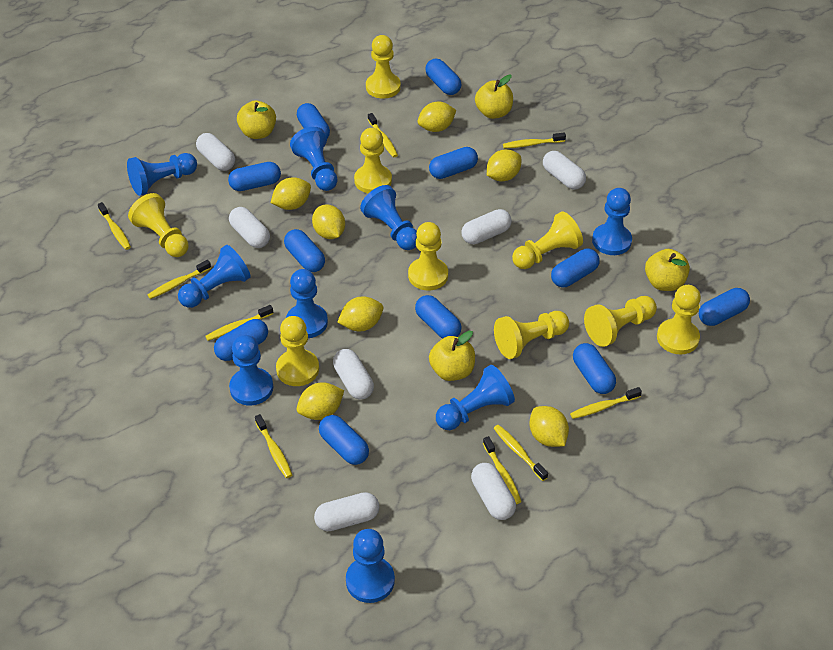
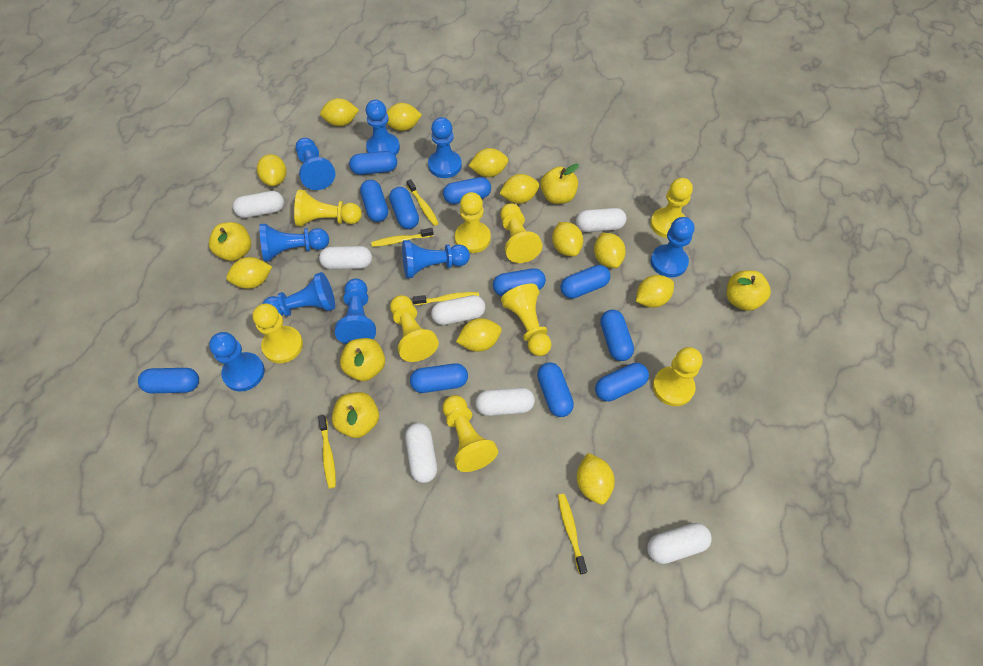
yellow apple: [237,100,276,139] [429,331,475,381] [475,75,513,119] [645,249,690,291] = 4 -> [209,222,251,261] [332,392,379,438] [340,338,385,381] [540,164,579,204] [727,270,771,311] = 5
yellow lemon: [271,177,311,210] [297,382,344,420] [312,205,345,239] [337,296,383,331] [418,102,456,132] [487,149,521,181] [529,406,569,447] = 7 -> [226,257,272,289] [257,154,286,186] [320,98,359,126] [386,103,422,131] [456,318,502,352] [469,148,508,177] [499,174,539,204] [552,222,583,256] [577,453,615,505] [594,233,626,268] [636,275,674,308] = 11
yellow toothbrush: [98,202,131,250] [148,260,211,299] [205,305,273,341] [255,414,292,478] [368,113,398,157] [483,436,522,504] [494,425,548,481] [503,132,566,148] [570,387,642,419] = 9 -> [318,415,336,489] [371,228,434,247] [407,179,439,226] [413,292,479,305] [558,494,587,575] = 5

